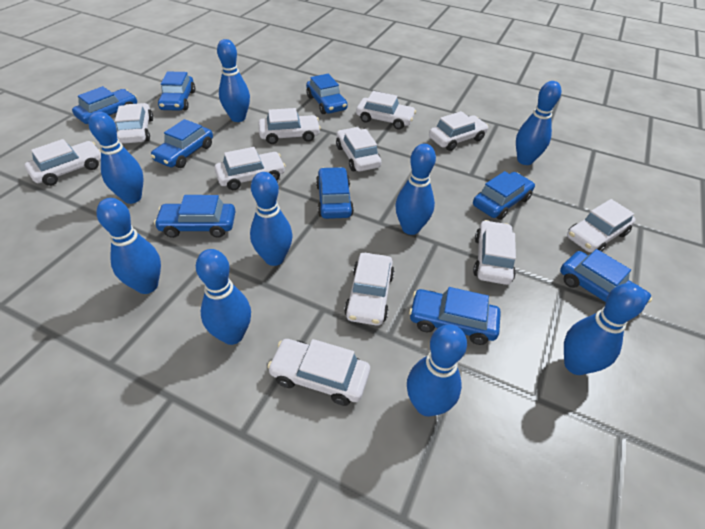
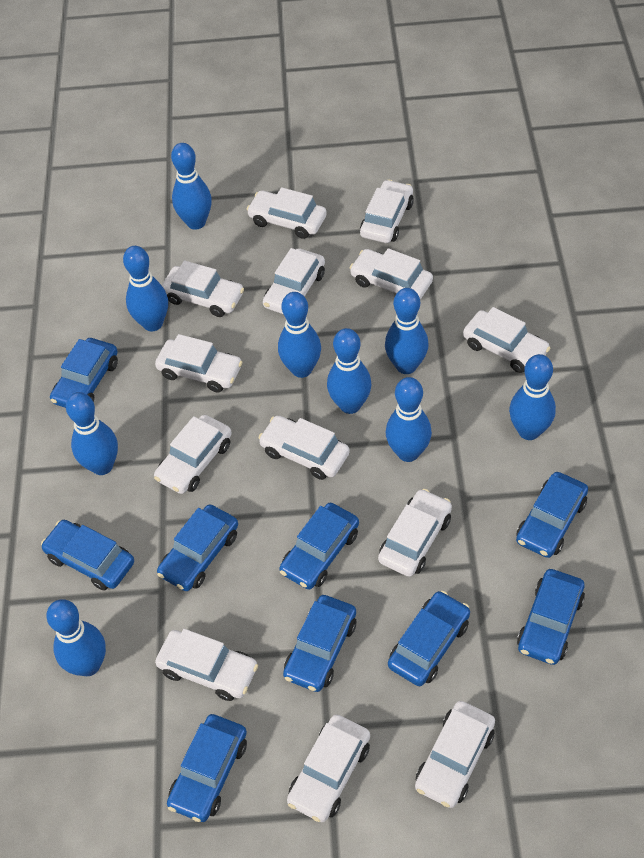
white car: [25,139,101,186] [115,103,153,144] [214,147,286,190] [258,108,321,144] [267,339,370,406] [336,127,382,172] [344,253,394,326] [356,91,416,130] [429,111,489,151] [473,220,516,285] [567,199,635,253] = 11 -> [154,415,232,494] [155,334,242,393] [155,629,258,701] [162,260,244,317] [246,187,327,239] [258,415,350,480] [263,248,325,314] [287,714,370,822] [350,248,433,299] [360,180,414,243] [378,489,452,577] [415,701,495,808] [463,307,550,373] = 13

